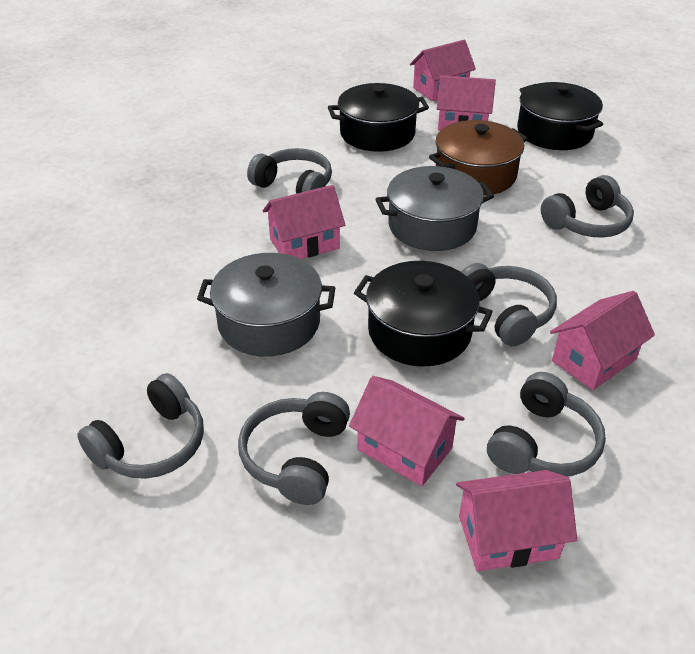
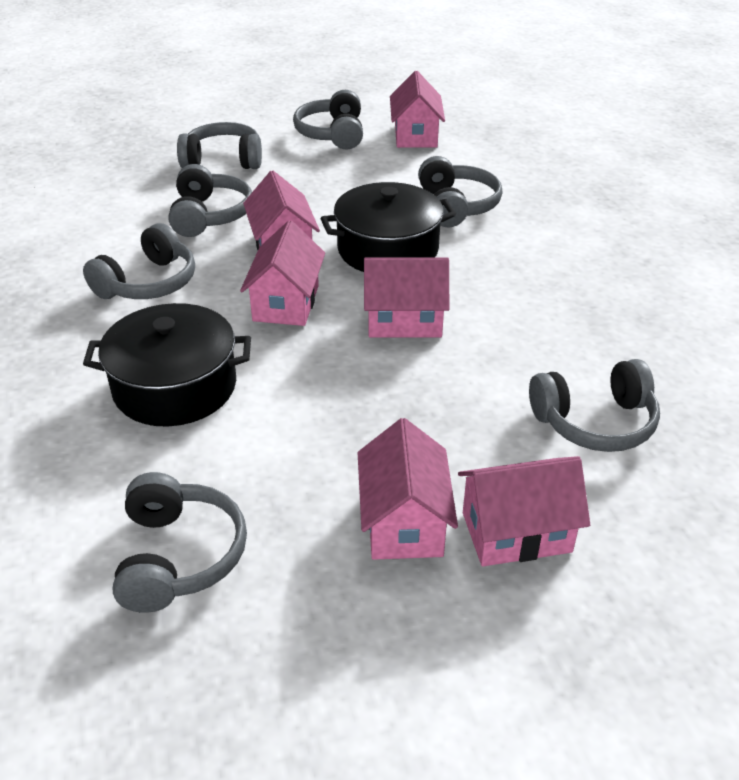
black pot: [328,83,429,152] [354,261,493,367] [517,82,603,150] = 3 -> [83,303,251,426] [321,182,456,272] = 2
brown pot: [429,120,528,196] = 1 -> none = 0
grey headphones: [77,373,204,479] [238,392,350,505] [247,148,332,194] [461,263,557,346] [487,372,606,477] [541,175,634,238] = 6 -> [83,223,195,299] [112,472,247,613] [168,164,252,237] [177,122,262,169] [293,90,363,150] [418,156,503,227] [529,359,660,452] = 7
grey pot: [197,253,335,357] [375,166,494,251] = 2 -> none = 0

